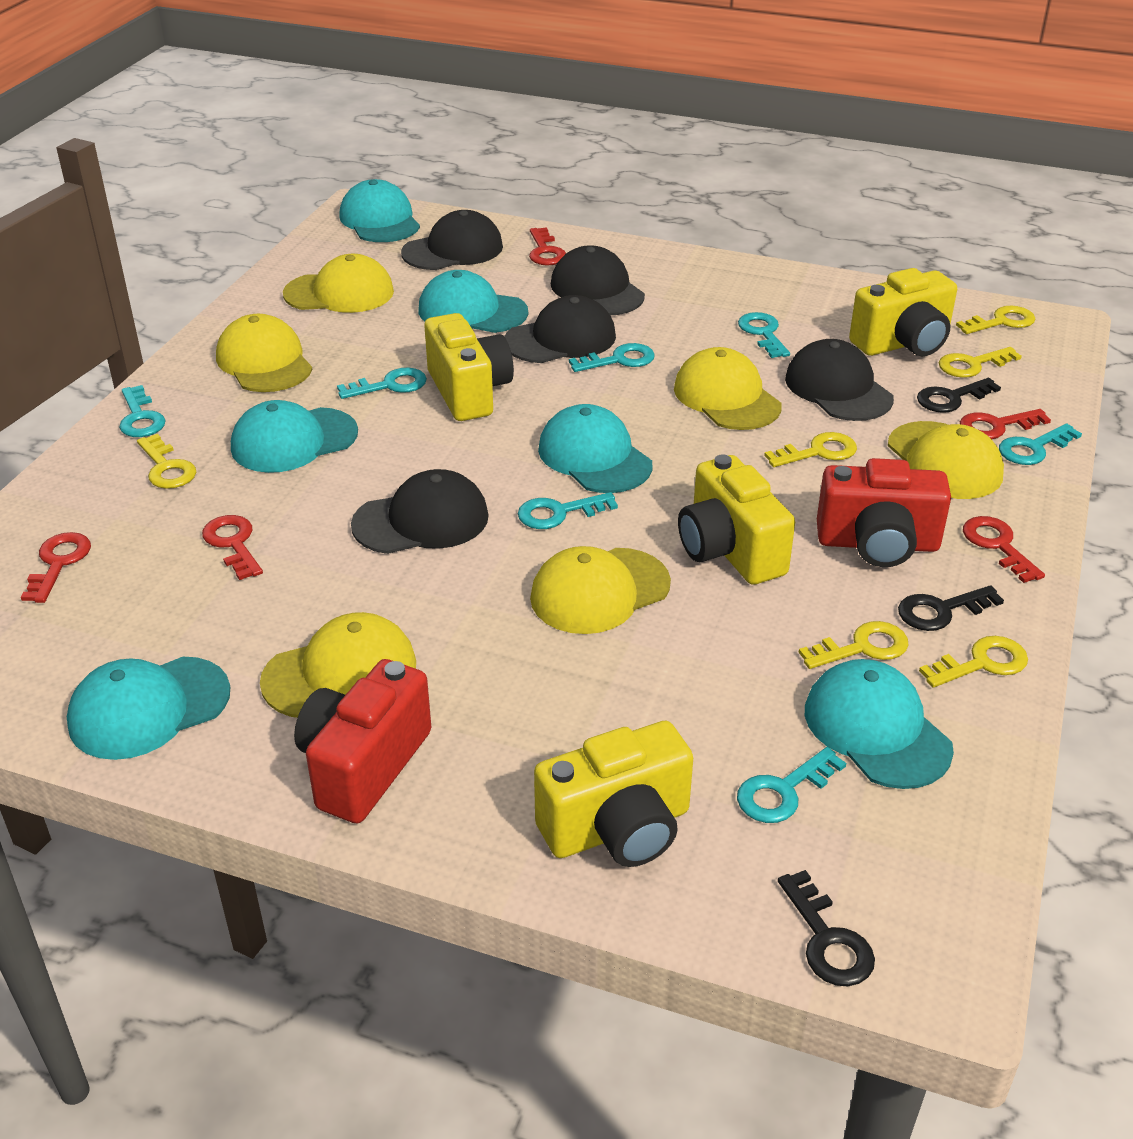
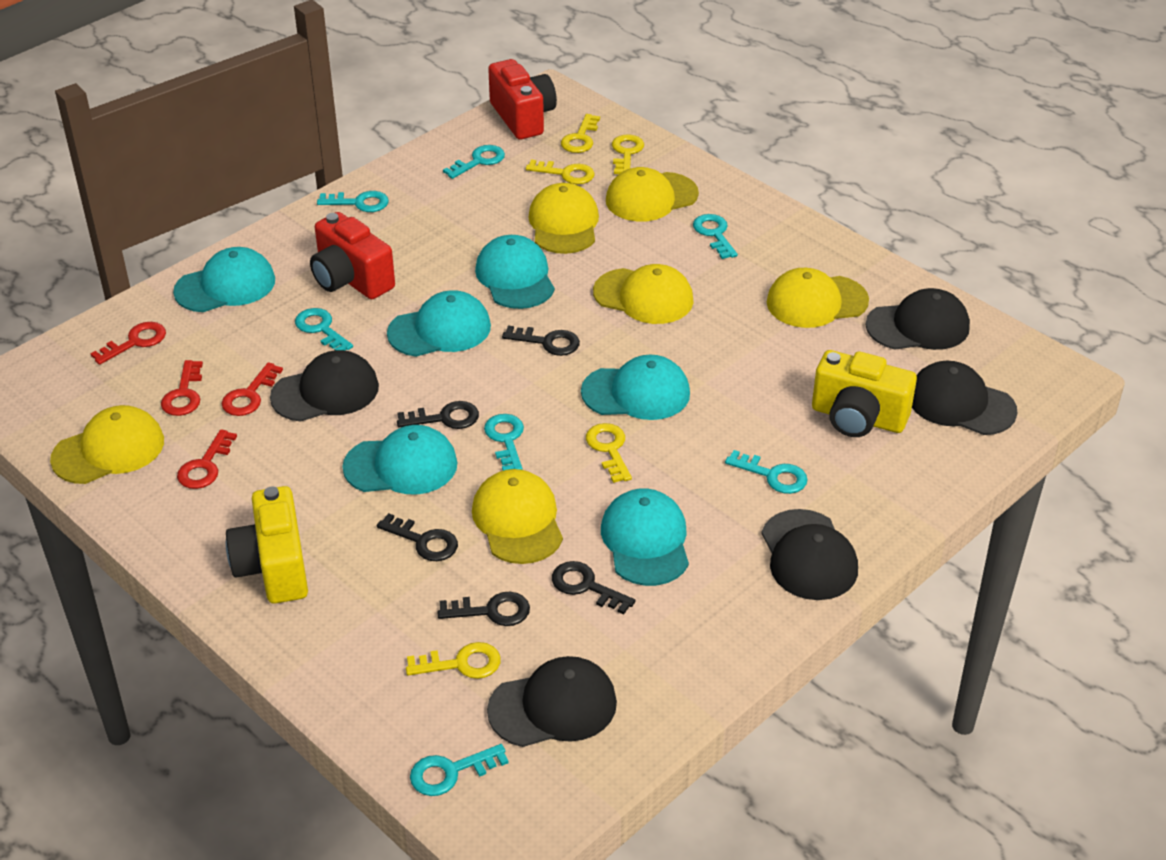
black key: [778,870,875,986] [898,585,1004,631] [917,378,1001,413] = 3 -> [377,513,458,561] [397,401,479,429] [438,592,530,626] [502,325,580,356] [552,561,636,614] = 5
red key: [21,532,91,603] [202,515,263,580] [529,227,566,266] [960,409,1051,439] [963,516,1045,583] = 5 -> [91,322,166,365] [161,360,203,416] [177,429,237,489] [222,362,283,416] = 4
yellow camera: [424,313,514,421] [534,721,693,867] [678,454,795,585] [849,268,957,356] = 4 -> [226,486,308,604] [812,350,917,437] = 2
yellow key: [137,434,196,489] [764,432,857,467] [798,621,909,669] [919,636,1028,688] [939,347,1022,378] [956,306,1035,334] = 6 -> [406,642,501,679] [526,160,595,184] [561,114,600,153] [586,423,632,483] [612,134,644,174] = 5

